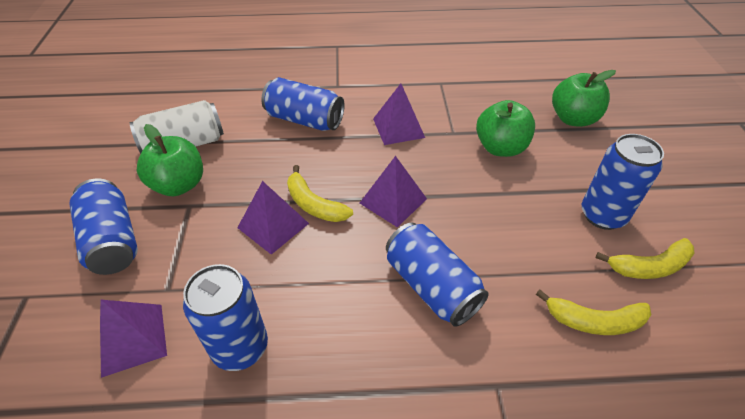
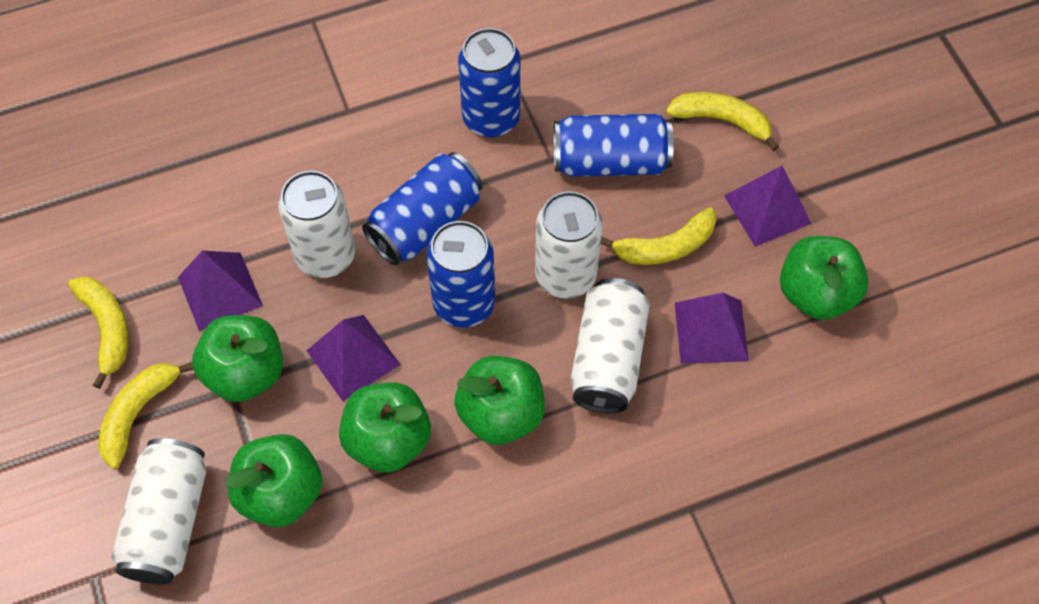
blue can: [70,179,138,275] [183,264,268,371] [261,77,345,131] [386,223,489,327] [582,134,664,230] = 5 -> [362,152,483,265] [427,221,495,328] [458,28,520,137] [554,114,674,176] = 4
green apple: [137,124,203,196] [476,100,535,157] [552,70,616,127] = 3 -> [192,315,283,402] [225,434,322,527] [339,383,431,473] [454,356,545,445] [780,236,869,320] = 5
white can: [130,100,224,154] = 1 -> [111,438,206,584] [278,171,355,278] [535,191,603,299] [570,278,650,414] = 4
yellow banana: [287,165,353,222] [536,290,651,335] [596,238,695,279] = 3 -> [68,276,129,389] [98,362,193,469] [601,207,717,265] [666,92,779,151] = 4

